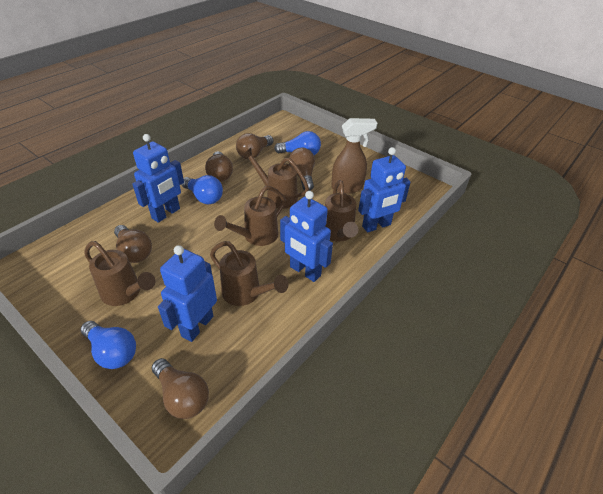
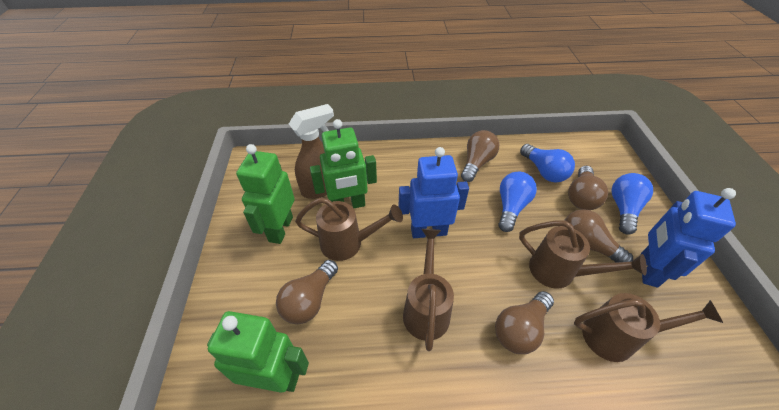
blue robot: [132,134,184,223] [158,245,217,342] [280,191,333,282] [358,147,411,232] = 4 -> [399,147,469,238] [641,188,736,288] = 2
brown watering can: [84,241,155,306] [210,241,288,306] [214,186,286,246] [242,148,309,209] [325,180,358,242] = 5 -> [295,198,403,261] [403,229,454,351] [519,221,647,289] [574,293,723,362] = 4
green robot: none = 0 -> [207,311,309,393] [236,144,295,244] [310,119,377,208] = 3

